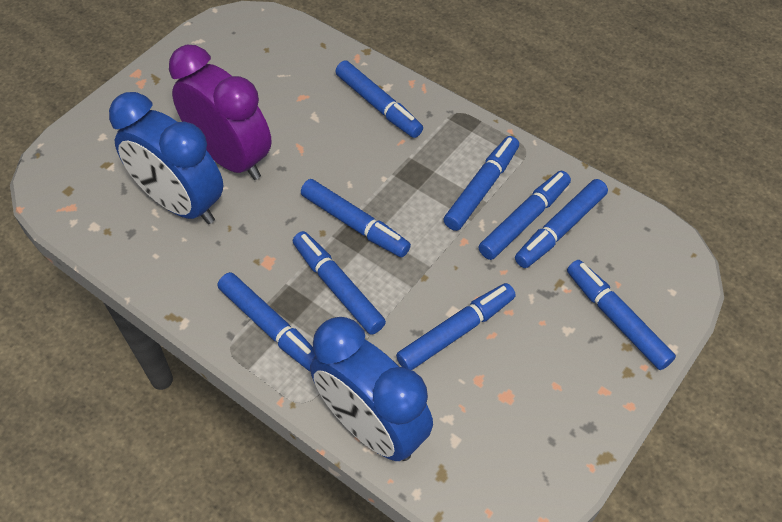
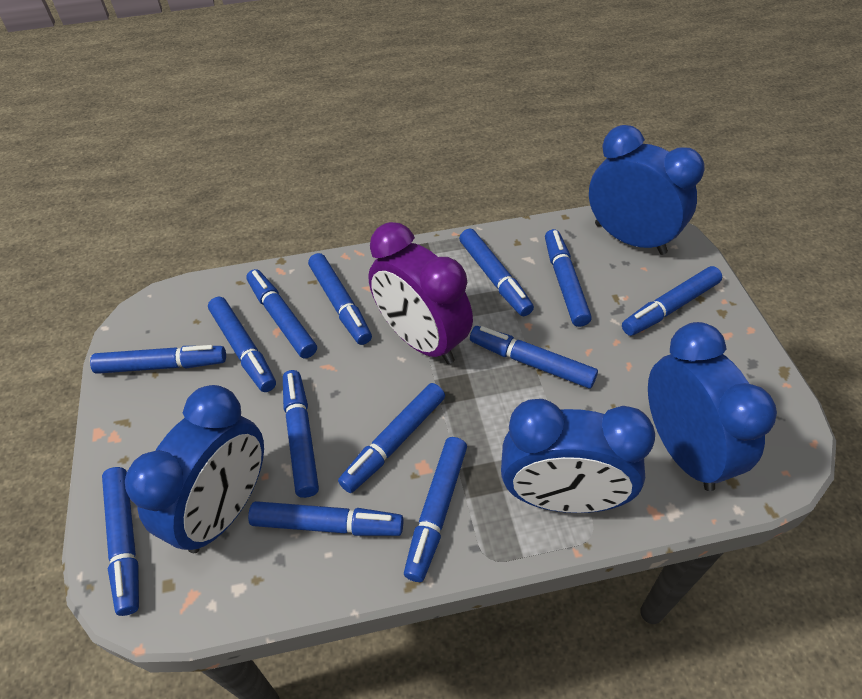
blue clock: [109,92,223,224] [310,317,433,461] = 2 -> [125,385,264,553] [501,399,655,513] [589,125,705,255] [648,322,777,491] = 4
blue marker: [218,272,315,371] [293,231,386,335] [301,179,411,257] [335,60,423,138] [396,283,516,370] [443,136,519,231] [479,171,571,260] [515,179,608,268] [567,260,676,370] = 9 -> [90,345,226,374] [102,467,139,616] [208,297,276,392] [246,269,317,359] [248,501,403,536] [283,370,319,498] [308,253,372,345] [338,383,445,493] [404,437,467,582] [459,229,534,316] [470,326,598,388] [545,229,592,327] [622,266,722,336] = 13

